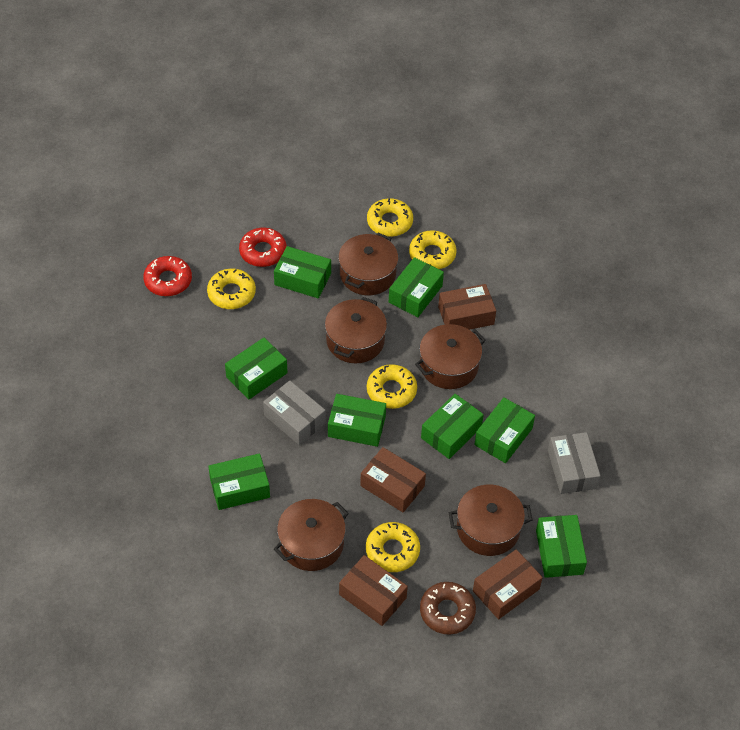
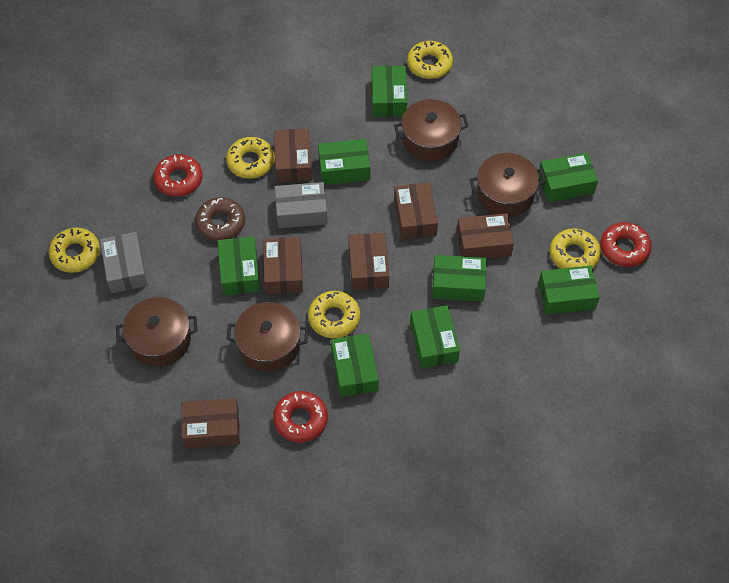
brown box: [339,555,408,626] [360,447,426,512] [438,284,496,330] [473,549,543,619] = 4 -> [181,398,240,449] [263,237,303,294] [274,129,312,183] [348,233,389,290] [394,182,438,240] [457,213,514,259] = 6
brown pot: [274,499,349,571] [325,297,387,363] [338,233,399,295] [415,324,486,389] [449,485,532,556] = 5 -> [116,297,198,367] [227,302,309,372] [394,99,469,161] [469,153,546,217] = 4
red donut: [143,256,192,296] [239,228,287,267] = 2 -> [154,154,203,197] [273,391,328,443] [600,222,652,267] = 3

